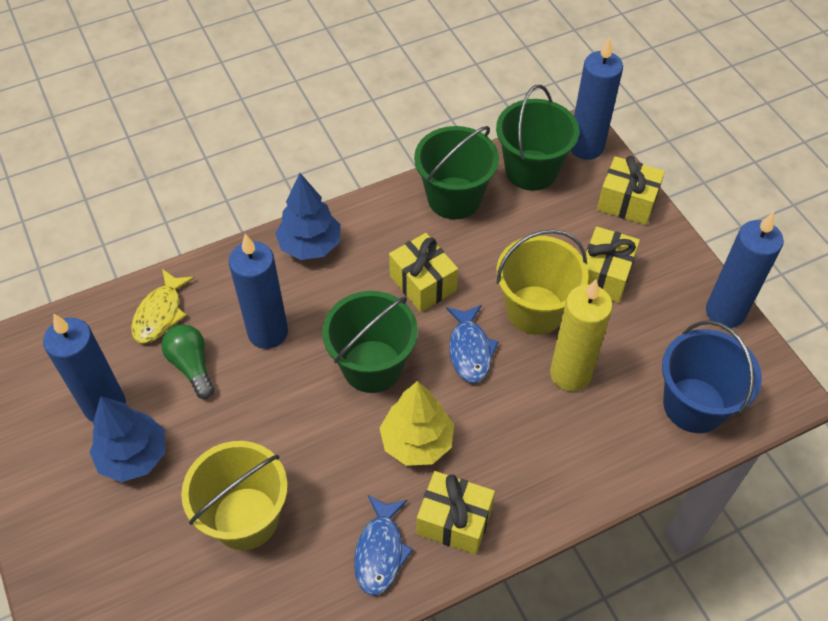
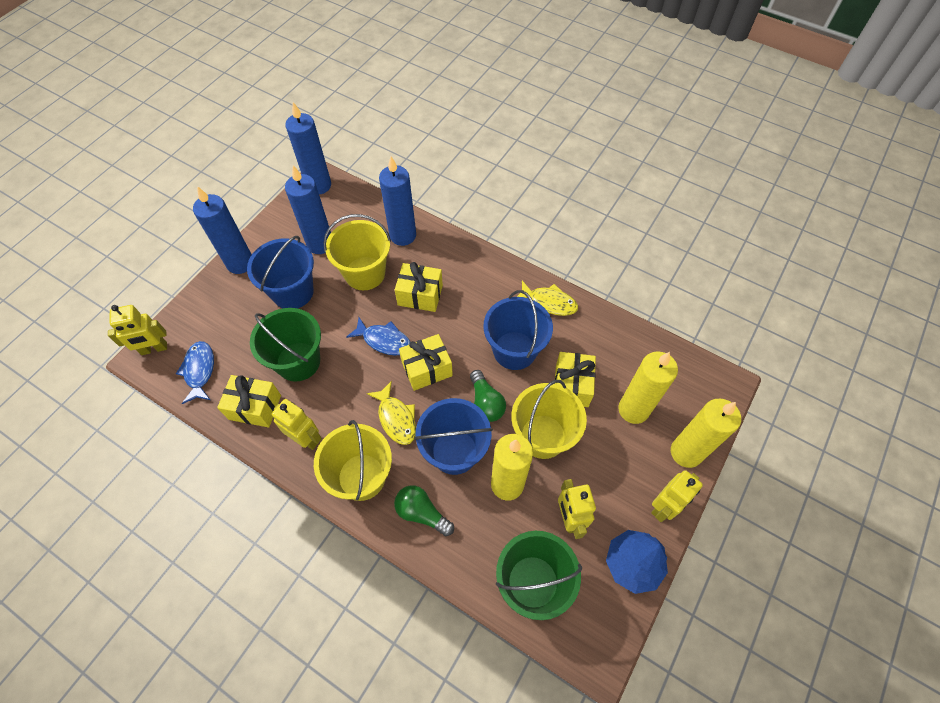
blue bucket: [662,320,762,433] = 1 -> [247,236,314,308] [414,398,493,475] [483,290,553,370] = 3
blue tree: [90,396,165,482] [275,173,341,260] = 2 -> [606,530,668,594] = 1
green bucket: [322,291,418,393] [414,126,499,219] [496,85,579,191] = 3 -> [250,308,321,382] [496,531,582,620] = 2
green light bulb: [162,324,214,399] = 1 -> [394,485,454,536] [470,370,506,422] = 2
yellow bucket: [181,441,288,550] [496,229,589,335] = 2 -> [314,420,392,501] [323,214,391,290] [511,380,587,459] = 3
yellow candle: [550,279,613,391] = 1 -> [491,434,533,501] [618,352,678,424] [671,399,741,468] = 3
yellow fish: [131,269,194,343] = 1 -> [367,381,416,445] [517,281,578,316] = 2
yellow robot: none = 0 -> [108,305,167,355] [272,399,322,450] [558,479,596,539] [651,470,703,522] = 4
yellow tree: [380,381,454,466] = 1 -> none = 0

